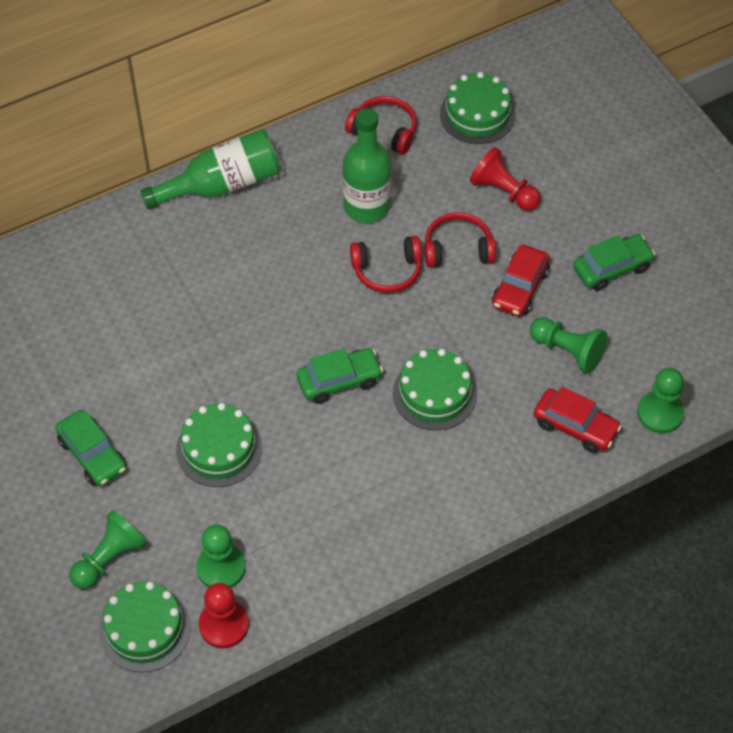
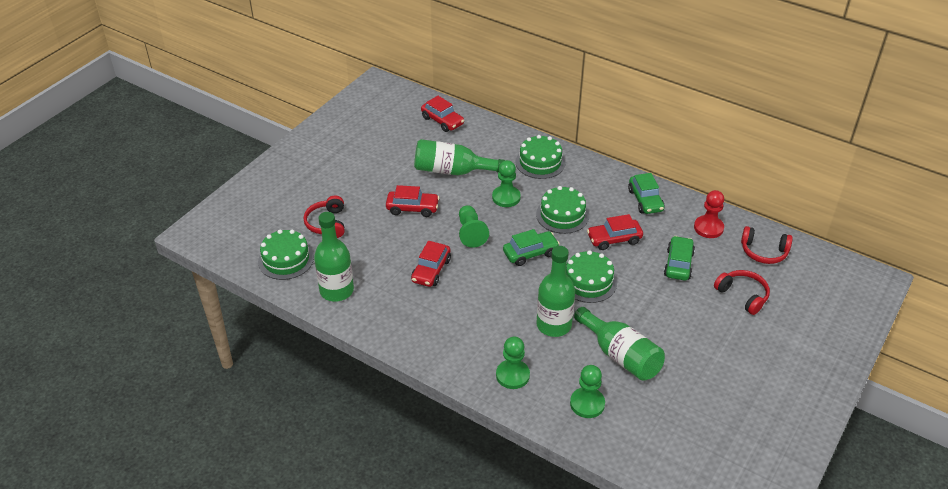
green bottle: [140,129,281,209] [342,108,392,223] = 2 -> [314,212,354,302] [414,139,505,175] [536,246,575,337] [574,307,665,381] = 4
red car: [492,245,549,317] [534,387,622,453] = 2 -> [386,185,439,217] [411,241,451,287] [421,96,464,132] [587,214,643,250] = 4
red pawn: [199,583,249,648] [470,147,541,211] = 2 -> [694,190,724,238] = 1

